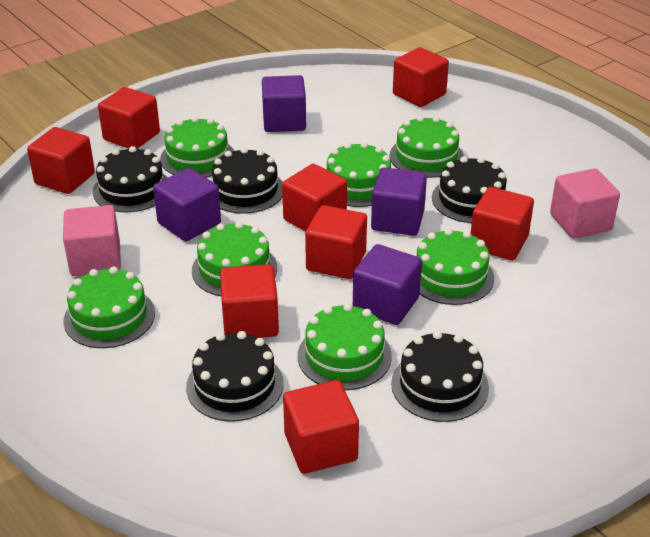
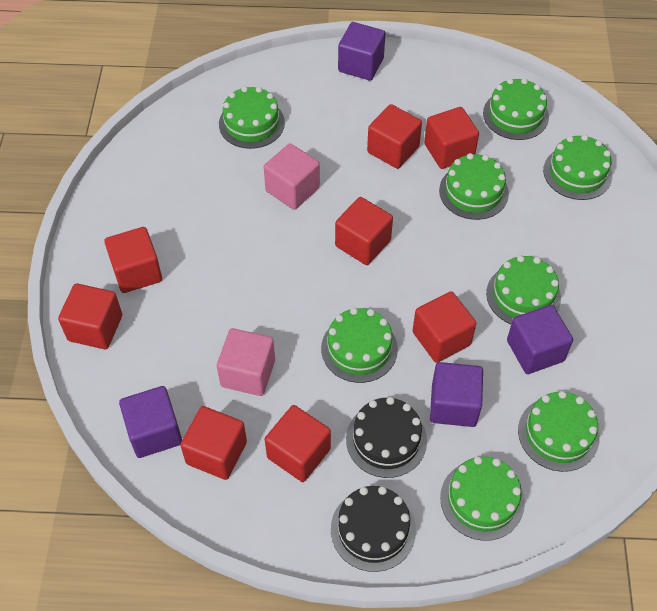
black cake: [93,146,168,212] [186,331,284,422] [212,147,283,214] [391,331,489,422] [432,156,507,223] = 5 -> [331,486,416,572] [346,397,427,478] = 2
green cake: [63,267,155,348] [160,116,234,178] [192,222,277,296] [298,303,392,390] [326,142,391,207] [389,116,464,178] [417,228,494,305] = 7 -> [219,86,285,149] [321,308,398,383] [439,153,509,220] [440,456,525,541] [483,78,549,140] [486,255,561,324] [518,391,599,472] [543,135,612,200] = 8

